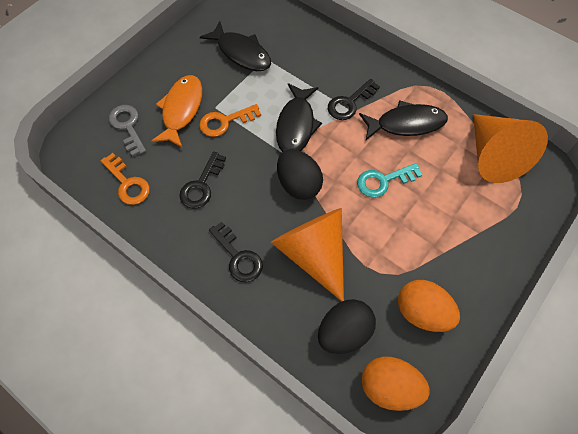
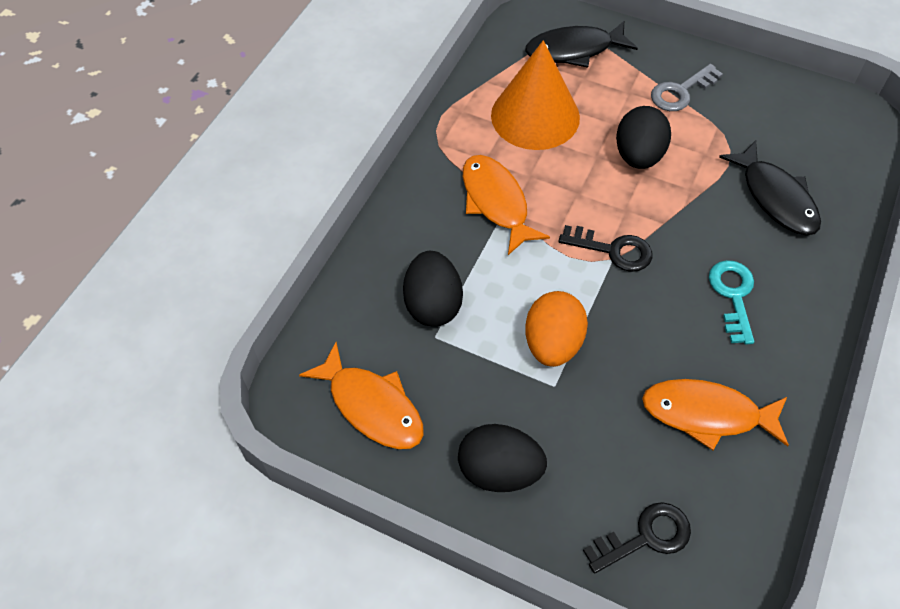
black egg: [277,149,323,200] [318,299,376,354] = 2 -> [403,251,463,327] [458,424,547,492] [616,106,671,169] = 3
black fish: [200,21,271,71] [276,83,322,152] [359,100,448,140] = 3 -> [525,21,638,67] [719,141,821,235] = 2
black key: [179,152,226,209] [209,222,263,282] [328,79,380,120] = 3 -> [559,225,653,272] [583,502,691,574] = 2
orange cone: [271,208,344,301] [473,114,548,183] = 2 -> [491,40,580,150] = 1
orange egg: [362,356,430,411] [398,280,460,332] = 2 -> [525,291,588,367] = 1
orange fish: [151,75,202,148] = 1 -> [299,342,424,449] [463,155,550,255] [642,379,789,450] = 3
orange key: [100,153,150,205] [199,104,261,137] = 2 -> none = 0

